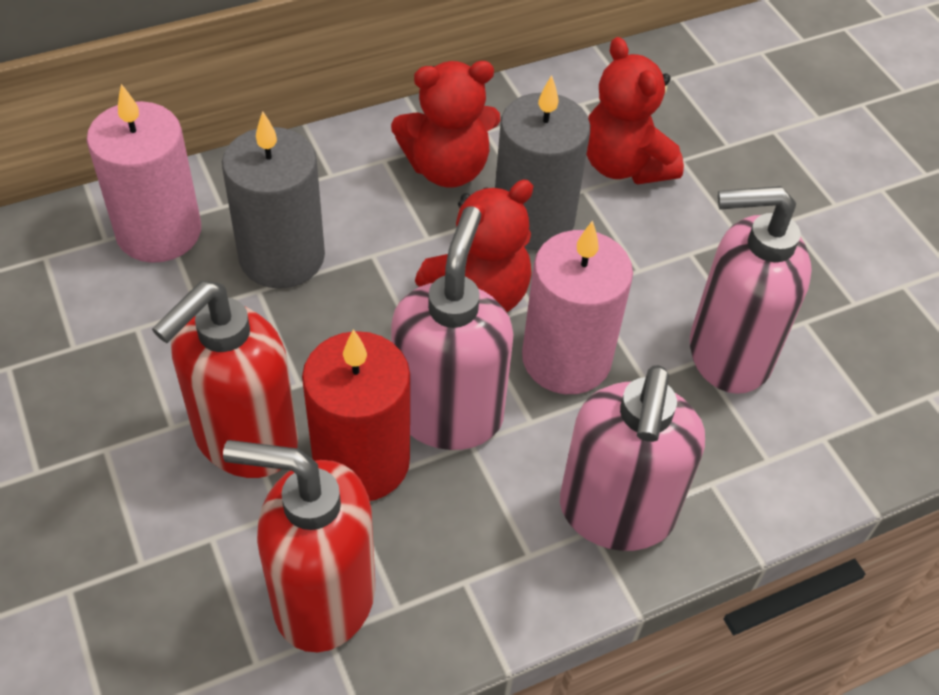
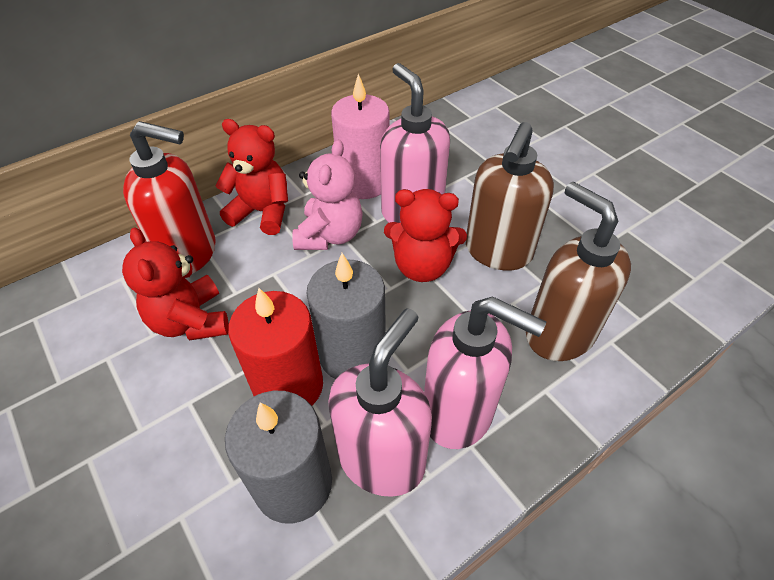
brown soap dispenser: none = 0 -> [466,122,554,271] [526,182,631,361] = 2
pink candle: [87,84,201,263] [522,220,633,394] = 2 -> [331,74,390,199] = 1
pink teddy bear: none = 0 -> [292,140,363,250] = 1
red soap dispenser: [152,281,298,478] [223,440,375,652] = 2 -> [123,121,216,274] = 1

